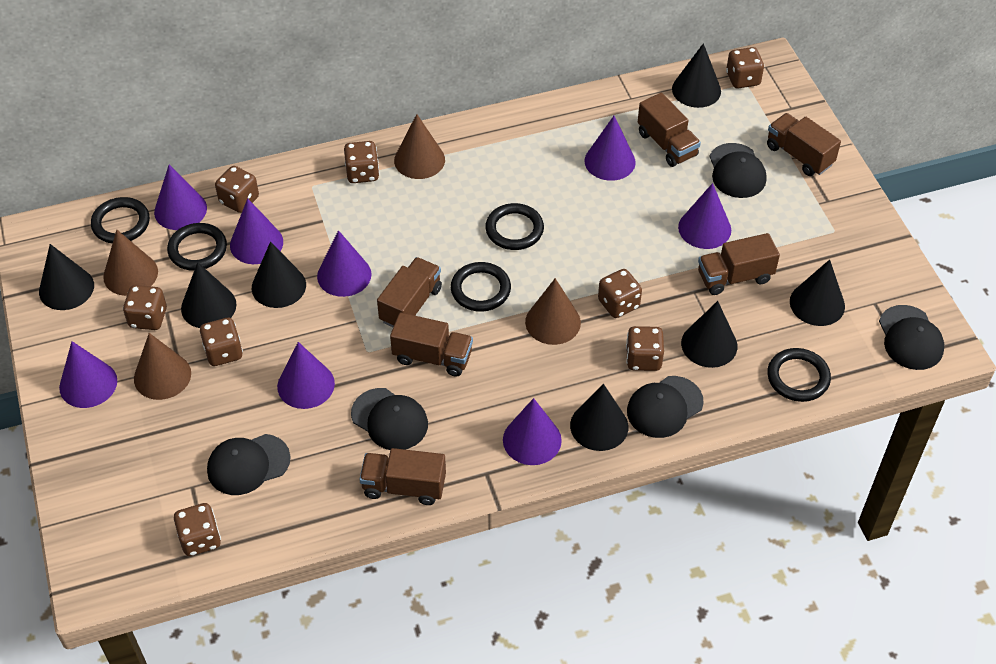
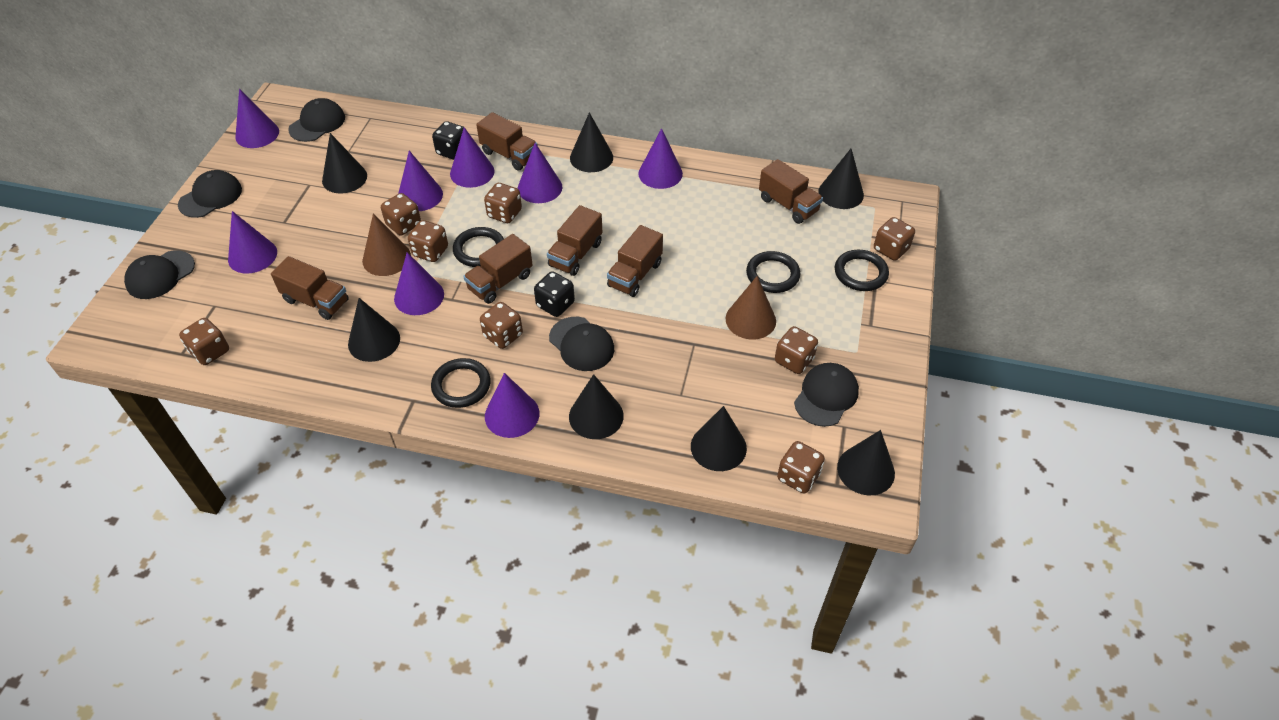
black dice: none = 0 -> [432,121,466,160] [534,271,575,317] = 2
black ring: [91,197,150,244] [167,223,227,271] [451,262,511,312] [485,203,544,250] [767,348,831,402] = 5 -> [431,358,491,408] [453,227,504,267] [746,251,800,293] [835,250,889,291] = 4
brown cone: [103,230,158,296] [134,333,191,400] [394,114,445,179] [525,278,581,345] = 4 -> [362,214,411,276] [726,276,776,339] = 2

